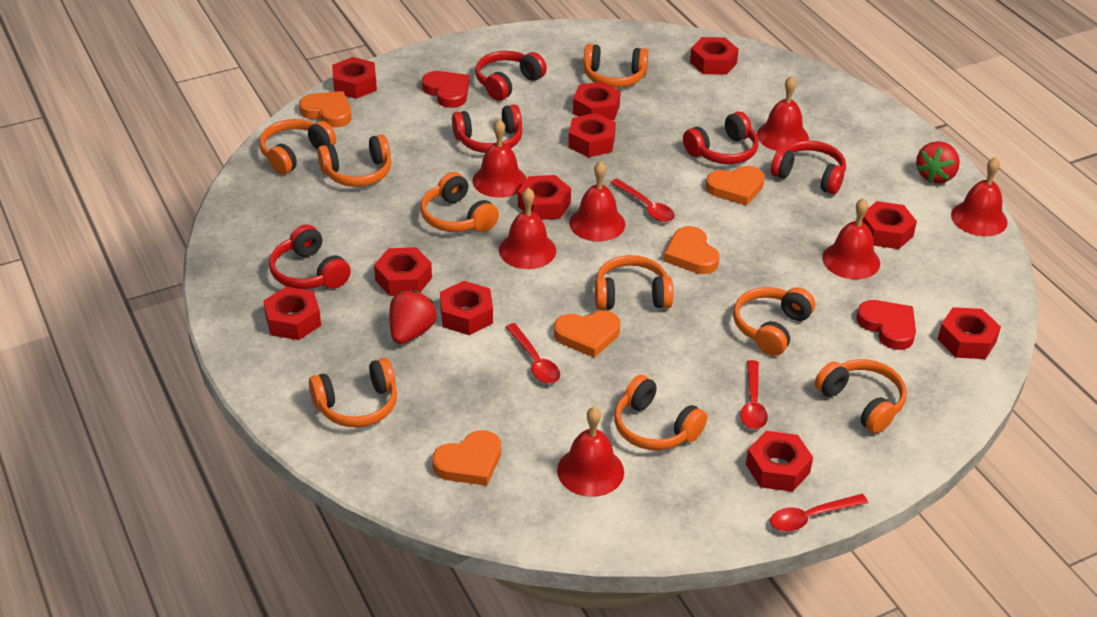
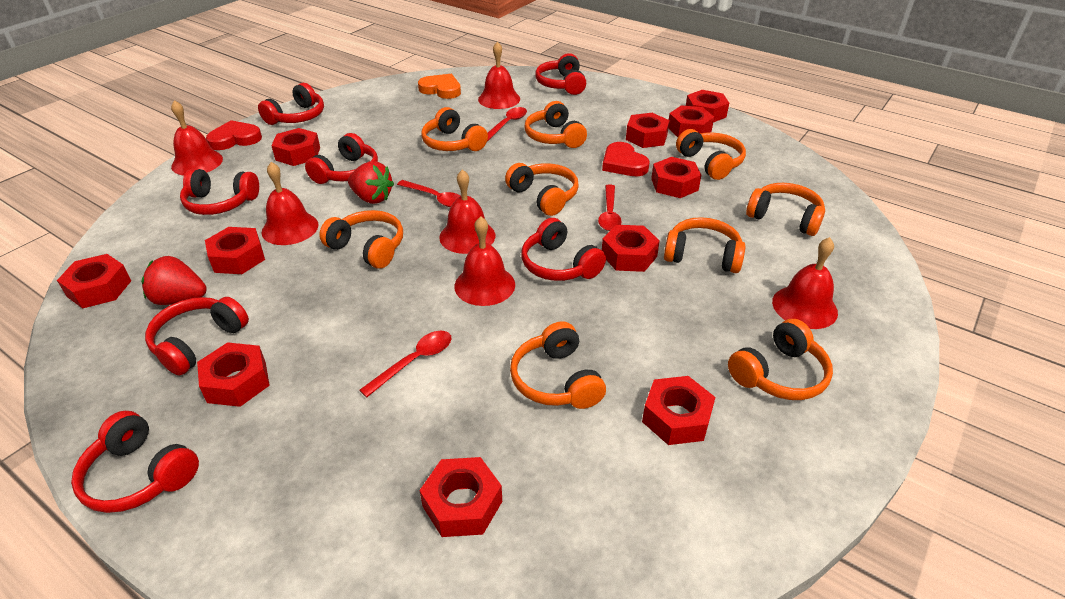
orange heart: [299,91,352,127] [432,430,501,486] [554,310,620,358] [664,226,720,274] [706,166,765,206] = 5 -> [418,74,461,99] = 1
red bell: [472,119,526,198] [499,188,556,269] [557,407,624,497] [569,161,625,242] [757,76,809,151] [822,198,880,279] [951,157,1008,236] = 7 -> [171,100,223,176] [262,162,318,245] [439,170,495,254] [454,216,515,306] [478,42,520,109] [772,237,838,329] = 6
red headphones: [269,225,351,289] [452,104,523,153] [475,51,547,101] [683,111,758,164] [771,140,846,195] = 5 -> [71,411,199,513] [145,297,249,376] [180,169,259,215] [258,83,324,125] [305,133,378,184] [521,218,606,281] [535,53,586,95] = 7

